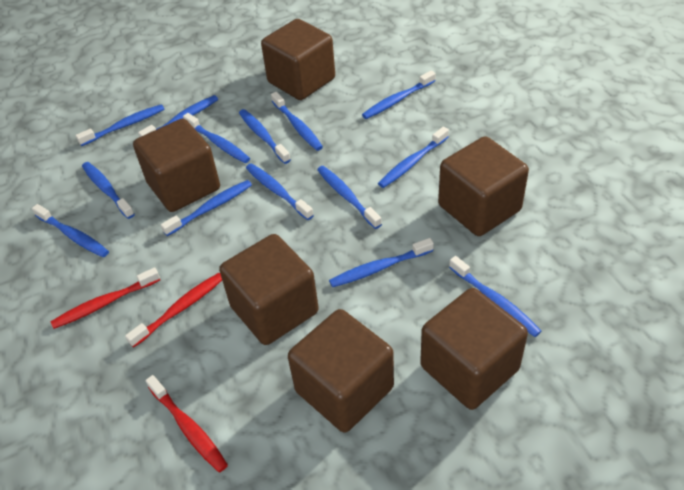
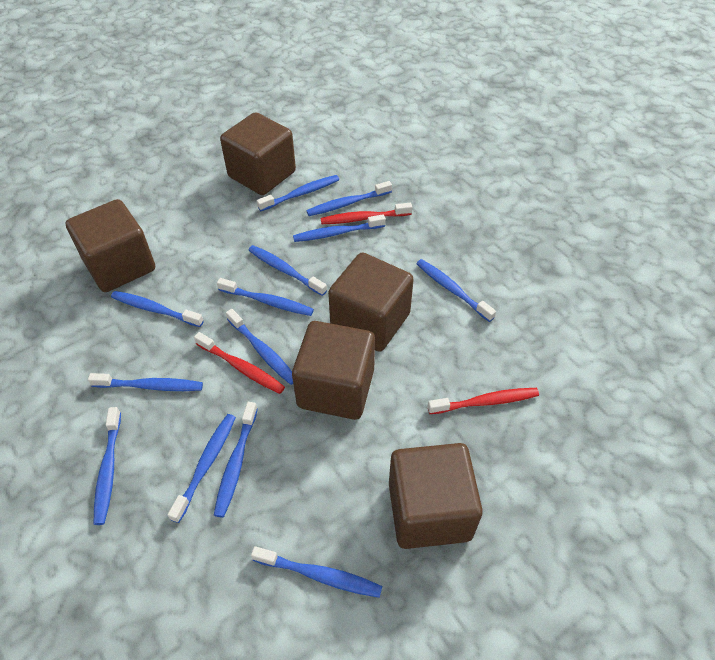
blue toothbrush: [32,204,109,258] [76,104,165,146] [82,162,135,219] [138,95,218,137] [161,180,252,236] [183,113,250,163] [239,109,291,164] [246,163,314,220] [271,92,323,151] [317,166,382,229] [329,238,434,287] [362,70,436,119] [378,126,449,188] [449,256,541,337] = 14 -> [88,373,203,391] [94,407,121,525] [111,291,204,327] [168,414,236,523] [214,402,258,518] [217,278,314,316] [226,309,293,385] [248,245,327,296] [251,546,382,598] [257,175,339,211] [293,214,386,242] [306,181,392,216] [416,259,496,322] = 13
brown cube: [133,119,220,212] [219,234,319,345] [261,19,335,100] [288,309,394,433] [420,288,528,410] [438,136,529,236] = 6 -> [65,199,155,292] [220,112,296,195] [292,321,375,420] [328,252,414,352] [389,443,483,549] = 5

